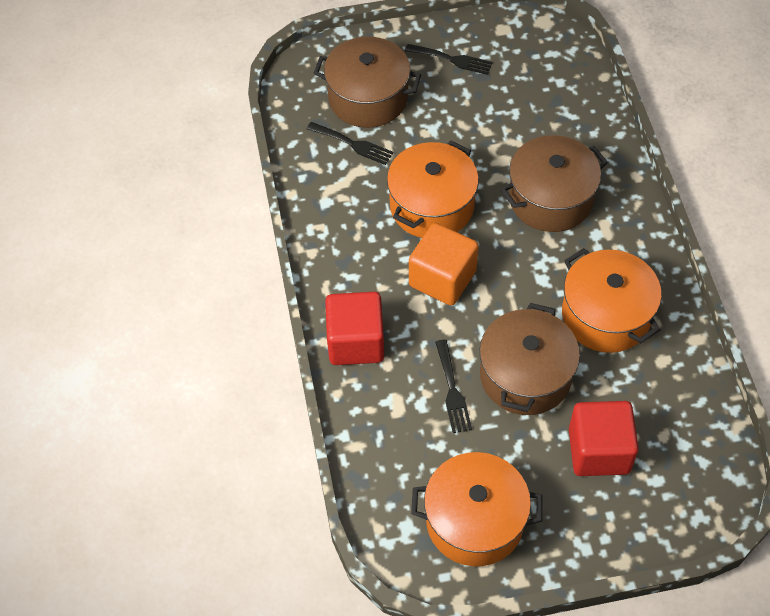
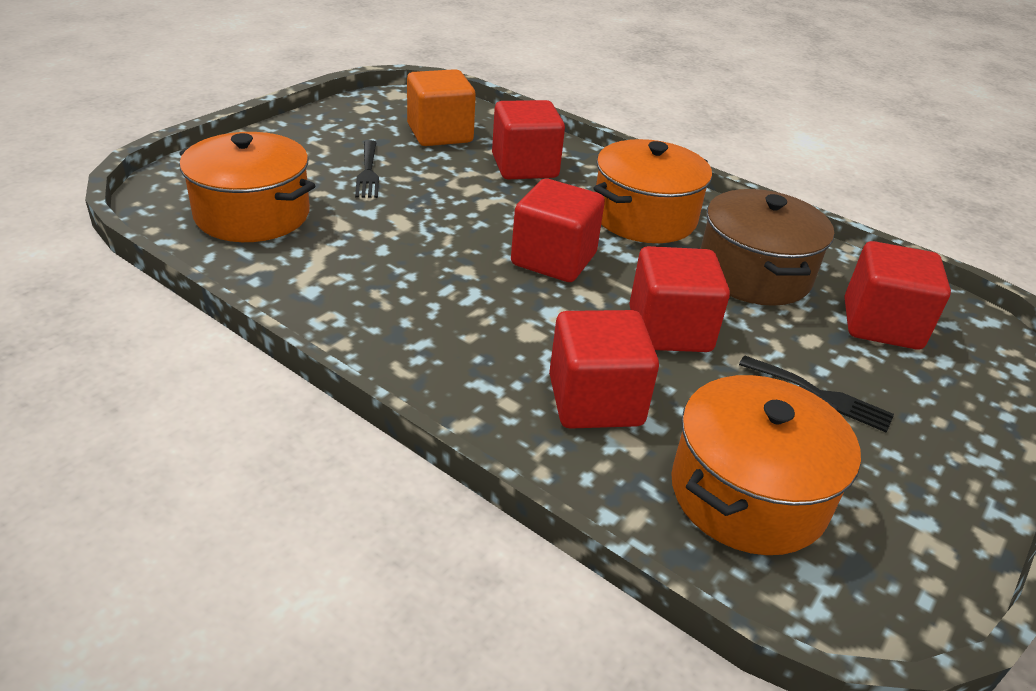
black fork: [306,122,393,165] [405,44,493,75] [435,339,472,433] = 3 -> [355,140,379,198] [739,355,894,433] = 2
brown pot: [314,37,421,128] [480,303,580,415] [501,135,608,232] = 3 -> [700,189,834,306] = 1
red cube: [325,292,384,365] [569,401,639,476] = 2 -> [492,100,565,179] [511,179,605,282] [549,310,659,429] [629,246,730,352] [845,241,951,349] = 5

